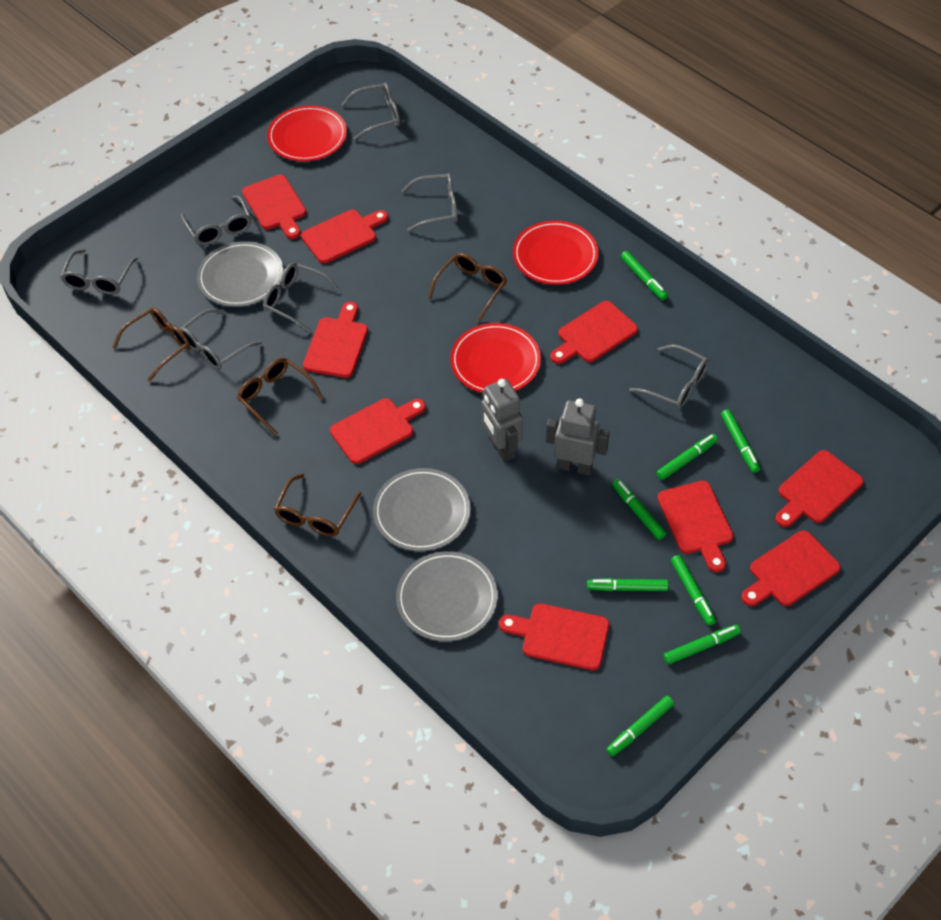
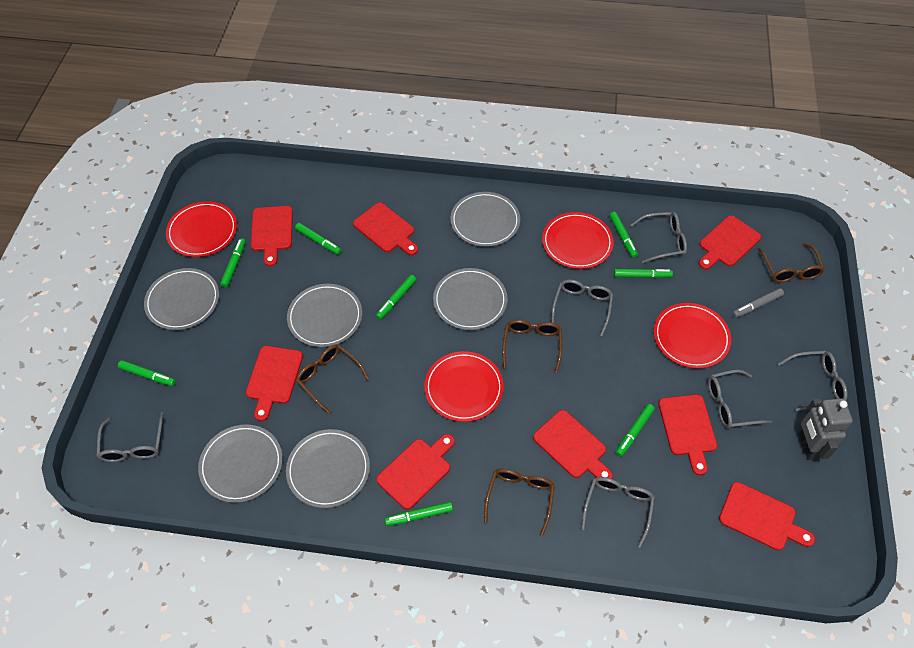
grey glasses: [60,249,138,295] [180,309,262,370] [181,195,251,245] [263,263,340,332] [341,83,400,140] [401,173,458,232] [629,345,709,409] = 7 -> [96,412,164,462] [551,279,613,336] [581,477,655,548] [631,212,687,263] [708,370,772,428] [778,351,848,411] = 6
grey marker: none = 0 -> [732,288,784,318] = 1
grey plate: [197,241,283,307] [373,468,471,551] [396,551,498,641] = 3 -> [144,268,219,330] [198,424,283,503] [286,429,370,508] [287,284,362,347] [433,268,508,330] [450,192,520,247] = 6
grey robot: [481,379,523,462] [546,398,609,475] = 2 -> [799,398,853,460] = 1
red cutting board: [242,175,306,239] [301,210,388,264] [303,302,368,378] [330,398,426,464] [499,603,609,670] [550,301,638,364] [658,481,734,572] [741,530,841,606] [775,450,864,527] = 9 -> [246,346,303,421] [251,206,293,266] [353,203,418,255] [376,434,455,510] [533,410,613,479] [658,395,717,475] [699,216,761,270] [719,482,815,550] = 8
red plate: [267,105,347,161] [450,323,541,393] [513,220,599,285] = 3 -> [166,201,237,257] [424,351,504,422] [542,212,614,269] [654,303,731,369] = 4

